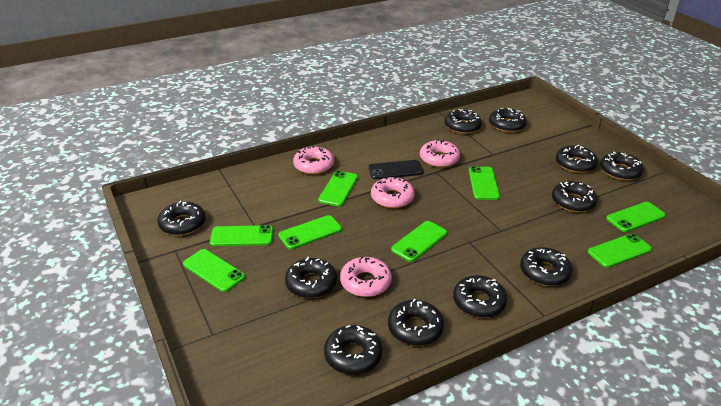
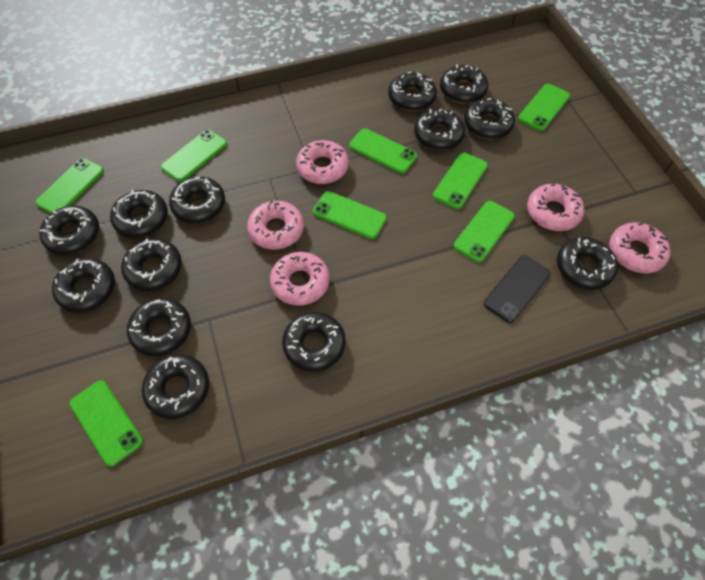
black donut: [158,201,205,235] [285,257,337,298] [324,325,383,375] [388,299,444,346] [445,109,482,134] [453,275,507,318] [489,108,527,132] [520,247,572,286] [552,181,598,212] [556,145,598,173] [600,152,644,180] = 11 -> [39,205,99,255] [52,258,115,313] [110,190,168,238] [121,238,182,291] [127,298,191,356] [142,355,209,419] [169,176,225,223] [282,312,345,372] [388,72,437,111] [414,109,465,150] [440,64,489,103] [464,98,515,139] [557,237,618,290] = 13
pink donut: [293,146,334,174] [340,256,392,297] [371,176,415,208] [420,139,460,167] = 4 -> [247,200,304,250] [270,252,330,306] [296,140,349,184] [527,184,584,231] [609,222,671,273] = 5

